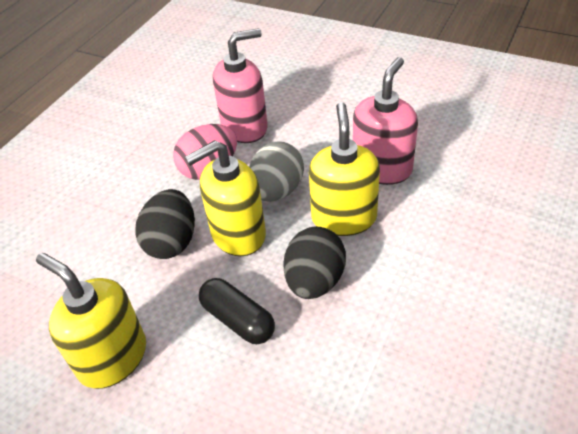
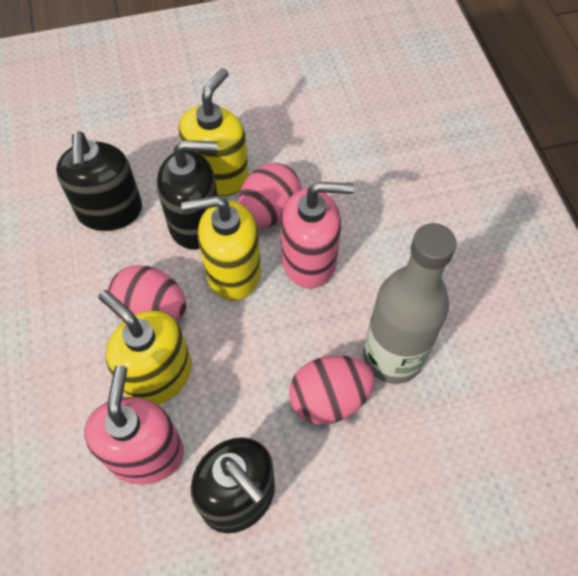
black capsule: [199,278,275,344] = 1 -> none = 0
black egg: [135,189,195,259] [283,226,346,299] = 2 -> none = 0
black soap dispenser: none = 0 -> [56,132,142,231] [157,140,218,250] [191,437,275,534] = 3
grey bottle: none = 0 -> [363,223,457,384] = 1
grey egg: [249,141,304,202] = 1 -> none = 0
pink egg: [173,124,237,180] = 1 -> [108,265,186,321] [238,163,301,228] [289,356,375,425] = 3

